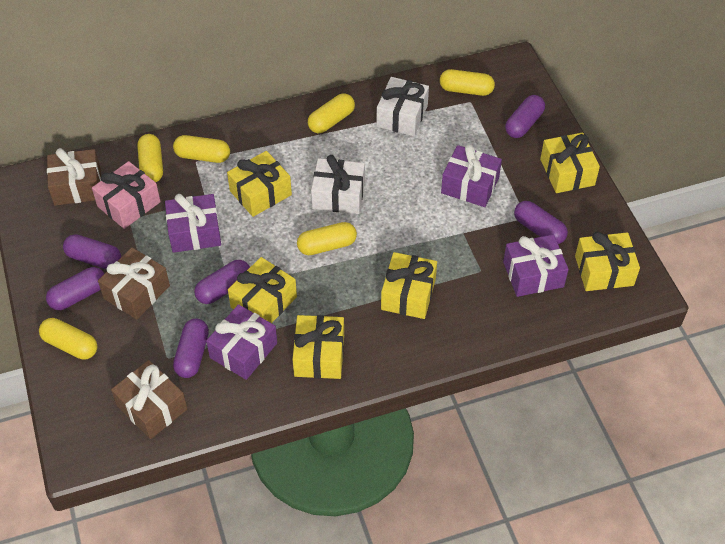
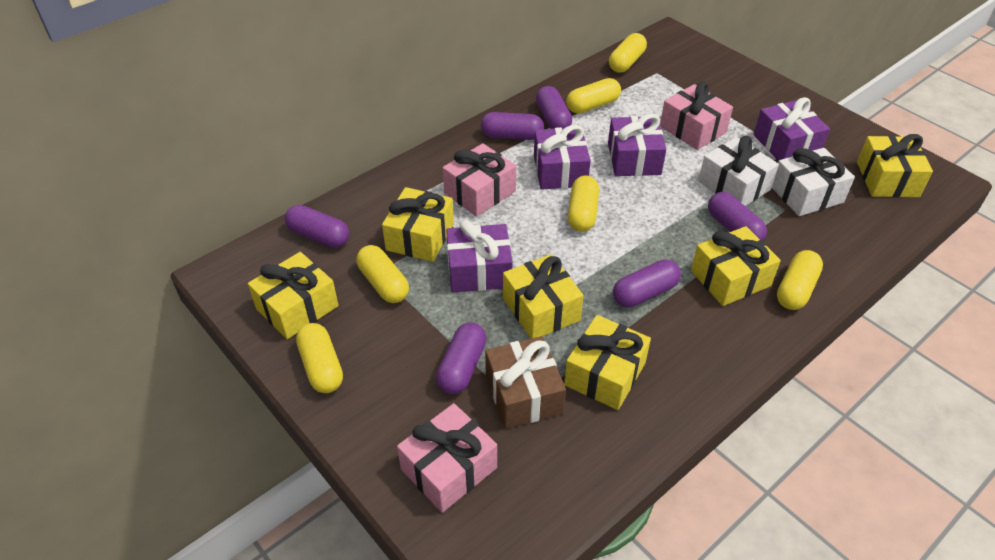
brown gift: [47,148,101,206] [98,247,170,320] [111,360,187,439] = 3 -> [485,336,566,429] = 1
pink gift: [92,161,161,229] = 1 -> [397,403,497,513] [443,143,516,217] [660,81,733,150] = 3

